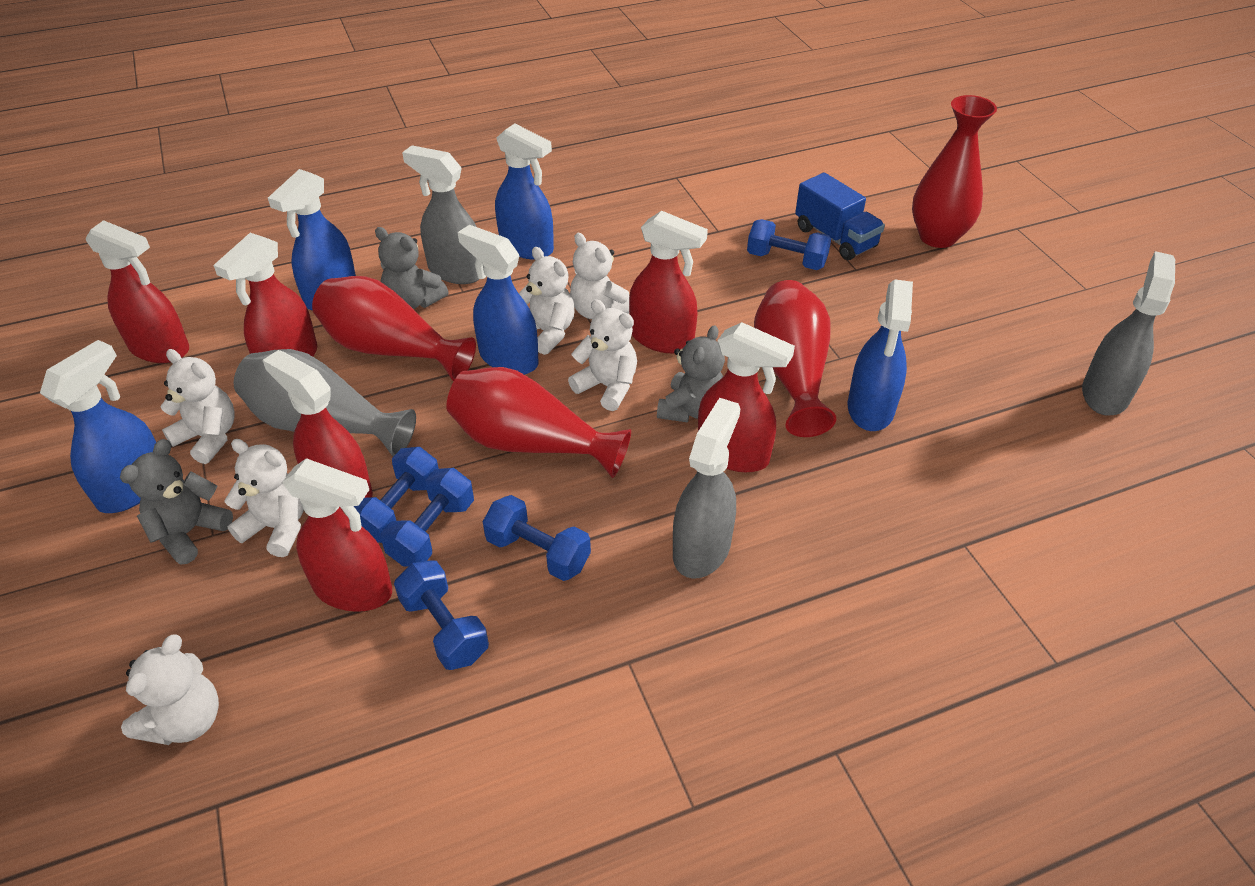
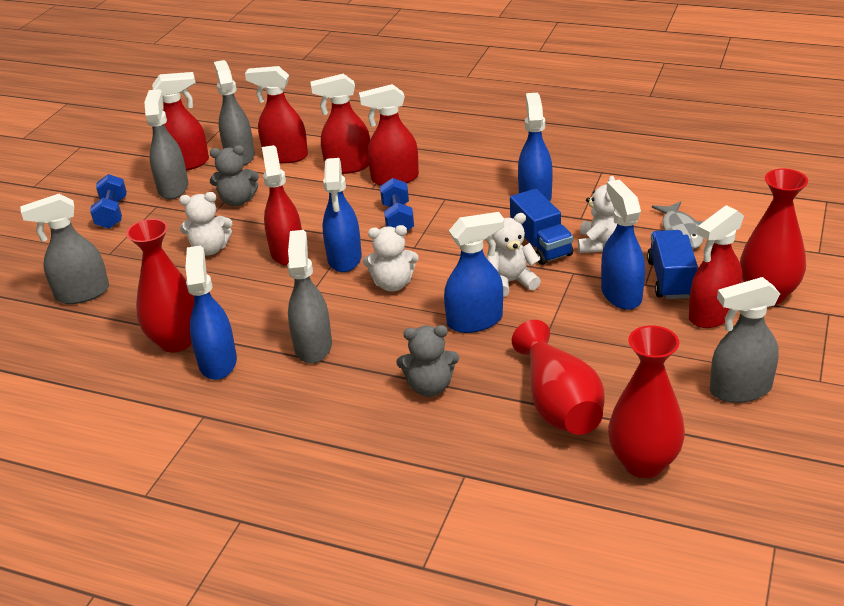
blue dumbbell: [354,447,439,543] [381,468,474,567] [394,560,489,670] [483,495,591,581] [747,219,831,270] = 5 -> [90,174,127,229] [380,178,414,231] = 2
blue truck: [795,172,885,260] = 1 -> [510,189,573,265] [647,230,698,299] = 2
grey fish: none = 0 -> [652,201,704,249] = 1
grey spray bottle: [402,145,479,284] [673,398,740,579] [1082,251,1175,416] = 3 -> [20,194,109,304] [144,89,188,199] [214,60,255,166] [287,230,332,363] [710,277,780,403] = 5
grey teddy bear: [120,439,233,565] [375,227,448,309] [657,325,725,423] = 3 -> [210,145,259,206] [396,325,459,397] = 2
grey vase: [234,349,416,457] = 1 -> none = 0
white teddy bear: [121,634,219,745] [160,349,235,464] [224,439,304,557] [519,247,575,355] [568,300,637,411] [570,233,630,319] = 6 -> [179,192,232,256] [363,225,419,292] [487,213,541,297] [578,176,617,253] = 4

